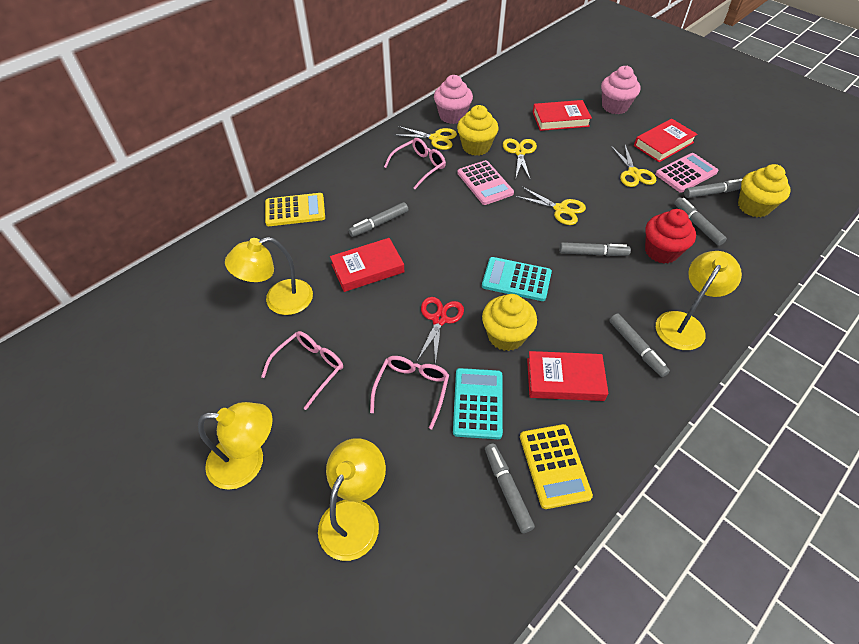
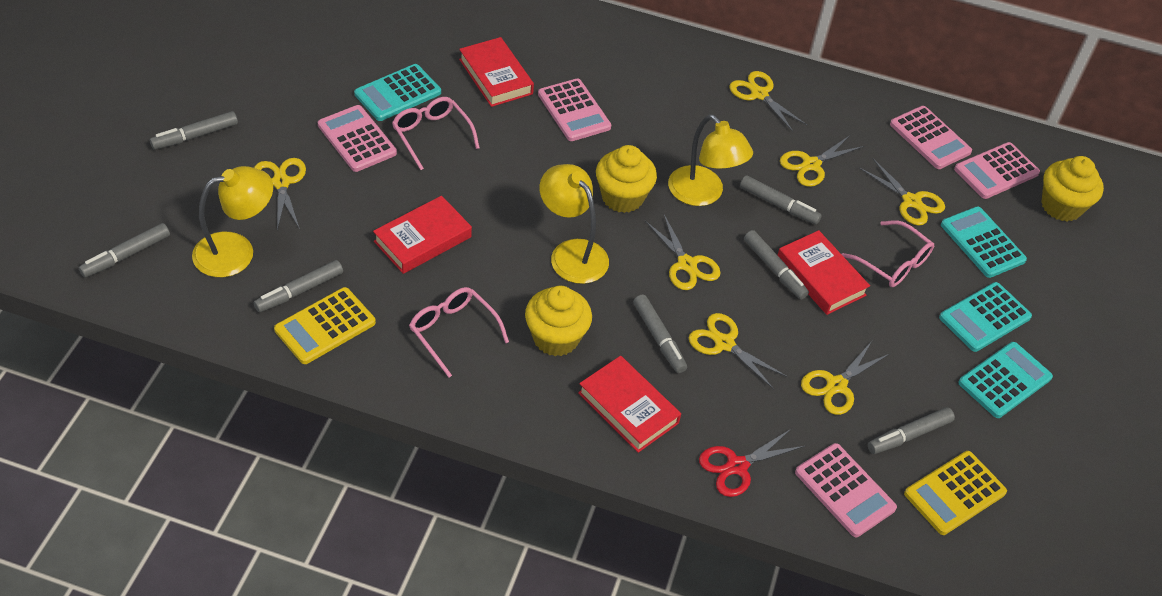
grey marker: [348,202,408,237] [485,444,535,533] [559,242,631,256] [609,314,670,377] [674,197,727,246] [684,179,742,198] = 6 -> [79,223,170,278] [150,111,238,150] [254,260,343,312] [633,294,687,373] [740,175,822,224] [744,230,809,300] [868,407,955,454] = 7
pink calculator: [457,160,514,205] [655,153,718,193] = 2 -> [318,105,397,172] [538,79,611,141] [795,443,897,537] [890,106,972,169] [954,142,1040,199] = 5
pink cupcake: [434,75,473,124] [601,66,640,114] = 2 -> none = 0
red cupcake: [645,209,696,263] = 1 -> none = 0
turquoise calculator: [453,368,503,439] [482,257,552,301] = 2 -> [354,64,441,121] [939,282,1032,352] [941,207,1027,278] [958,342,1053,418] = 4
yellow lamp: [198,402,273,490] [225,237,313,315] [318,438,386,561] [656,251,742,350] = 4 -> [192,166,273,277] [540,164,609,284] [668,114,753,206] = 3
yellow scissors: [395,126,457,150] [503,139,537,179] [515,187,586,225] [611,145,656,187] = 4 -> [254,158,306,230] [645,215,721,290] [689,313,788,390] [729,71,808,132] [780,135,864,187] [801,341,890,415] [859,159,945,226] = 7

